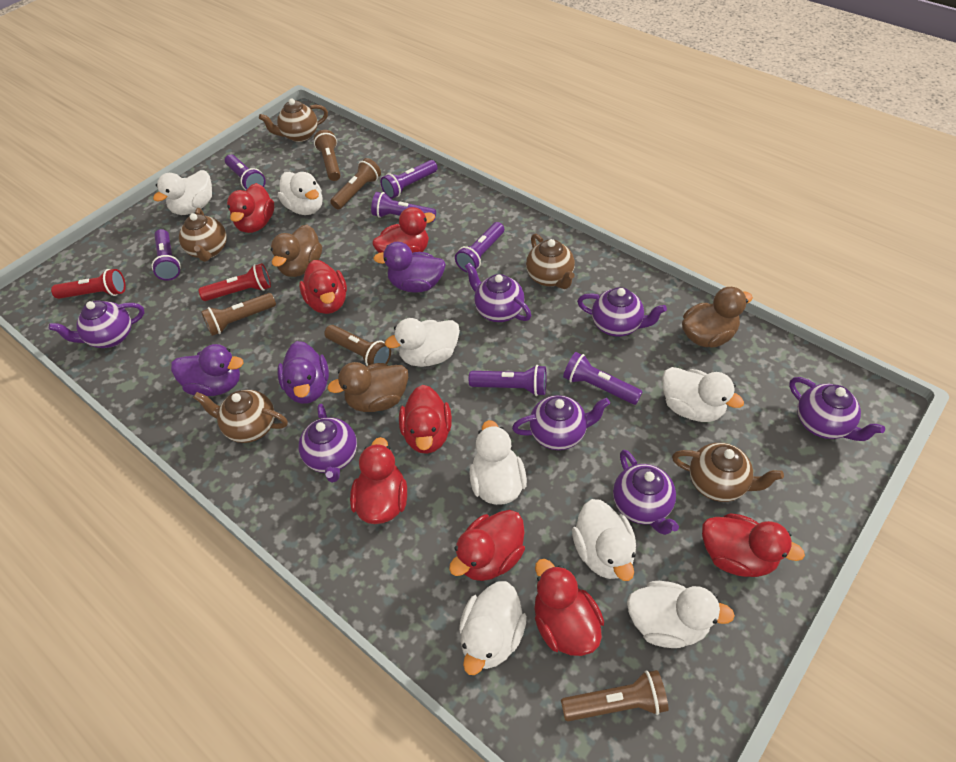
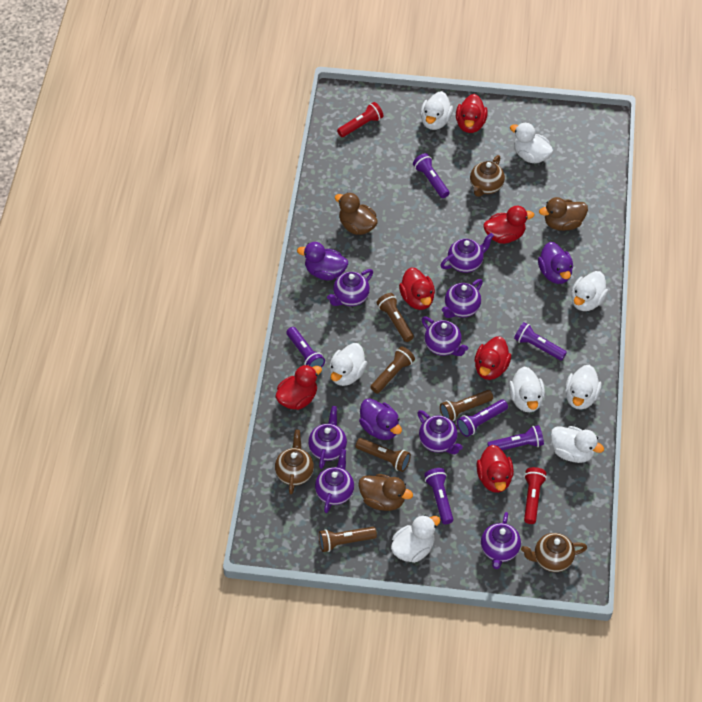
brown teapot: [179,208,227,262] [193,390,288,443] [259,98,328,142] [526,234,575,289] [672,443,784,502] = 5 -> [275,430,314,494] [470,155,505,197] [521,533,587,572] = 3
purple flashlight: [152,229,181,281] [225,154,266,190] [371,192,436,222] [380,160,438,199] [455,222,504,273] [469,365,546,396] [563,352,643,405] = 7 -> [286,327,325,368] [413,153,449,198] [424,468,453,524] [457,399,508,437] [487,425,544,450] [514,322,567,361] = 6
purple teapot: [49,301,145,348] [299,404,357,483] [465,262,531,322] [512,395,610,450] [577,287,667,337] [613,450,679,535] [789,377,885,441] = 7 -> [308,406,347,469] [315,449,354,513] [327,269,373,306] [417,410,463,454] [421,317,468,356] [441,233,494,273] [442,279,483,318] [481,512,521,569] = 8
red duck: [227,183,274,233] [299,260,347,314] [350,437,407,524] [372,207,435,253] [399,385,452,454] [449,510,525,581] [534,559,604,656] [702,513,805,577] = 8 -> [275,365,322,410] [399,267,435,310] [456,94,488,133] [475,336,511,380] [476,445,514,493] [483,206,534,244] = 6

